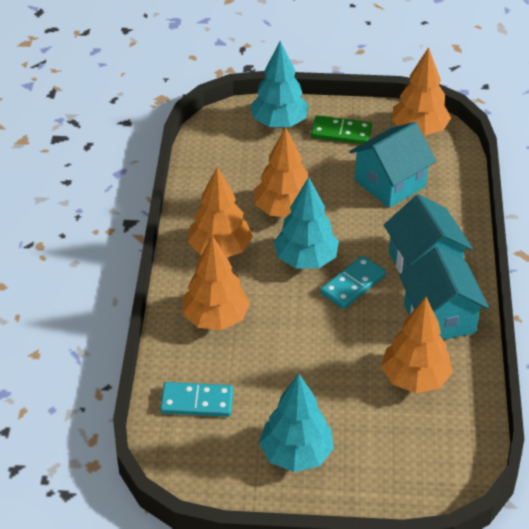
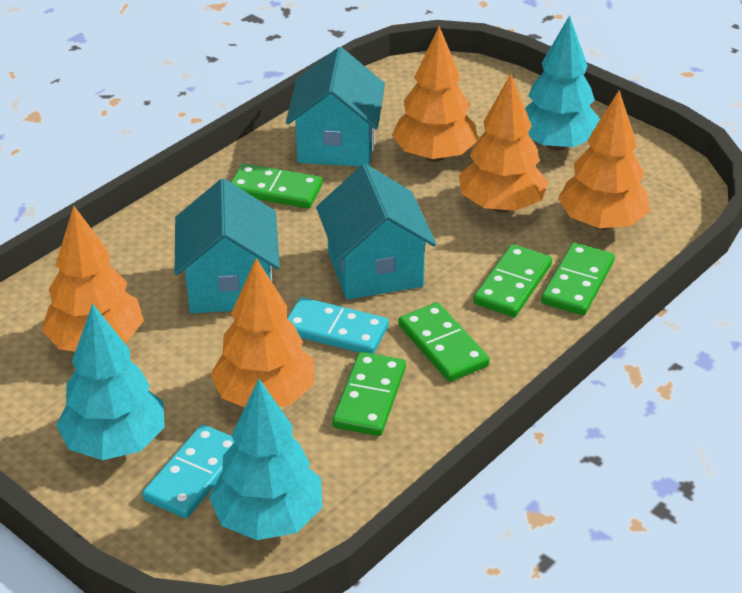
green domino: [311,115,372,144] = 1 -> [231,163,323,208] [332,352,406,436] [398,302,490,382] [473,244,552,317] [541,243,615,315] = 5

